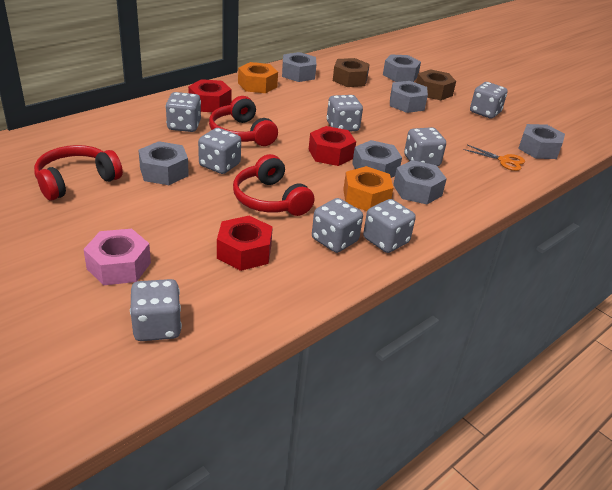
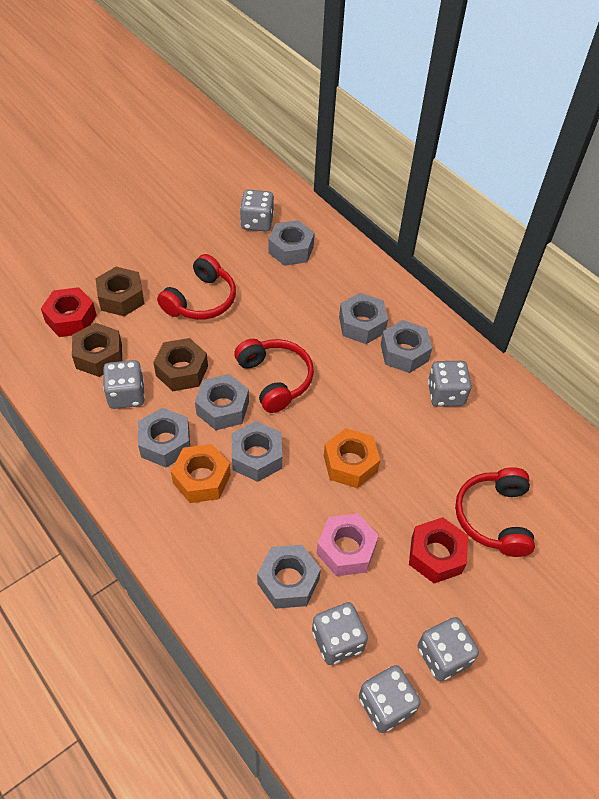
brown nut: [333,58,370,87] [416,69,456,100] = 2 -> [72,323,122,377] [95,267,144,316] [153,338,208,391] = 3
grey dice: [130,279,182,341] [166,92,201,132] [198,128,241,174] [312,198,363,253] [327,95,363,132] [363,199,416,253] [404,127,446,166] [470,82,508,119] = 8 -> [103,360,145,409] [240,190,274,231] [312,602,368,665] [359,665,421,733] [418,617,479,681] [428,361,472,407] = 6
orange scissors: [463,145,525,171] = 1 -> none = 0
red nut: [188,79,232,112] [217,216,273,271] [309,126,356,166] = 3 -> [41,287,97,337] [409,517,468,583] = 2

